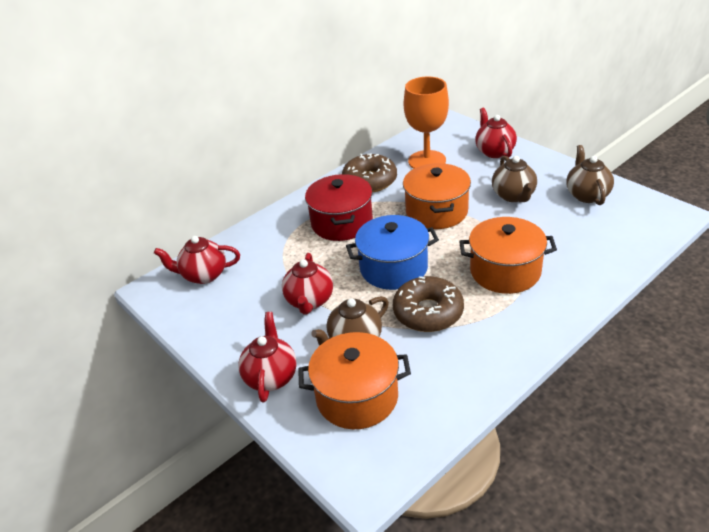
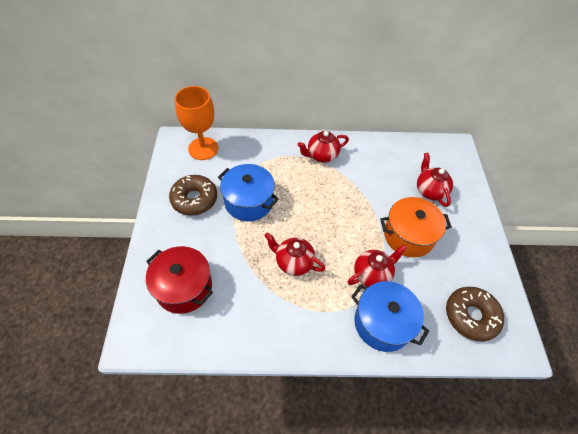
blue pot: [346,215,439,290] = 1 -> [218,164,279,221] [351,281,429,352] = 2
brown teapot: [311,296,389,346] [492,156,537,202] [566,145,614,205] = 3 -> none = 0
orange pot: [298,332,411,429] [403,163,471,229] [459,217,557,294] = 3 -> [380,197,452,257] = 1

